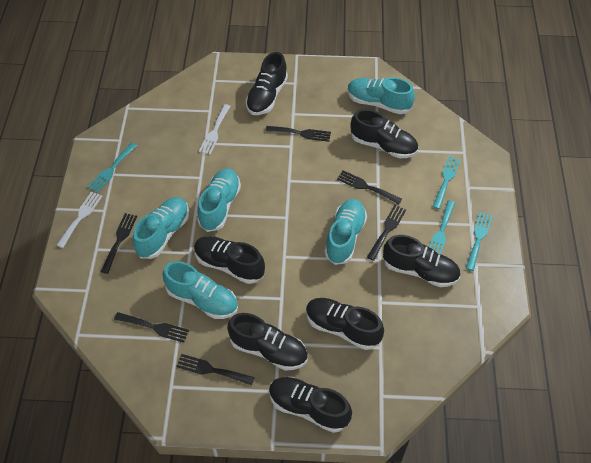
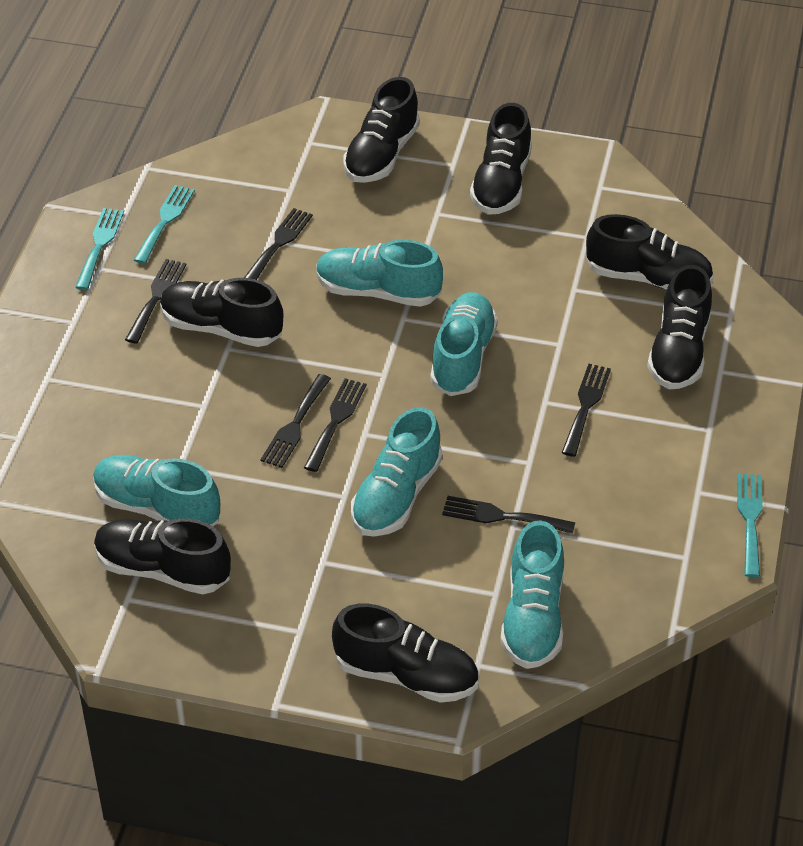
turquoise fork: [88,143,137,193] [429,200,455,254] [433,156,461,209] [466,212,493,271] = 4 -> [75,208,124,290] [134,185,195,264] [737,473,763,577] = 3
white fork: [56,192,102,248] [199,104,231,155] = 2 -> none = 0

